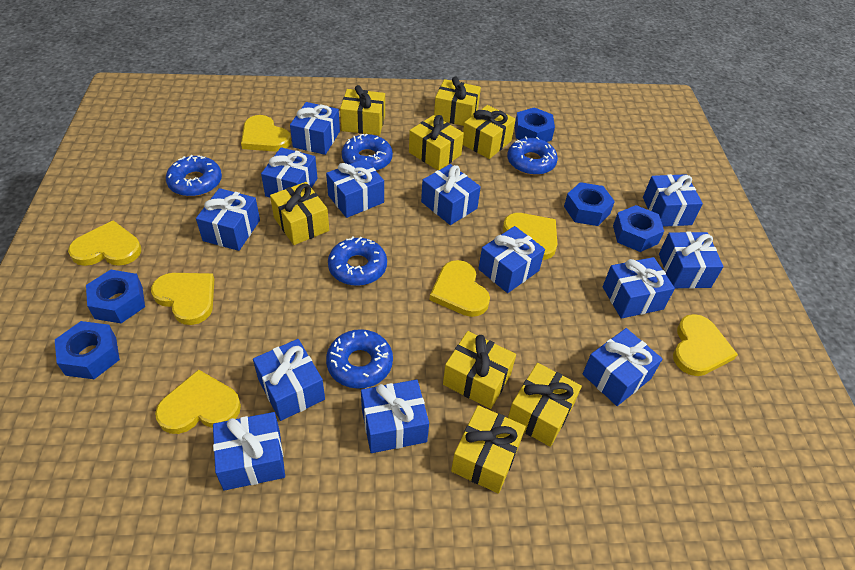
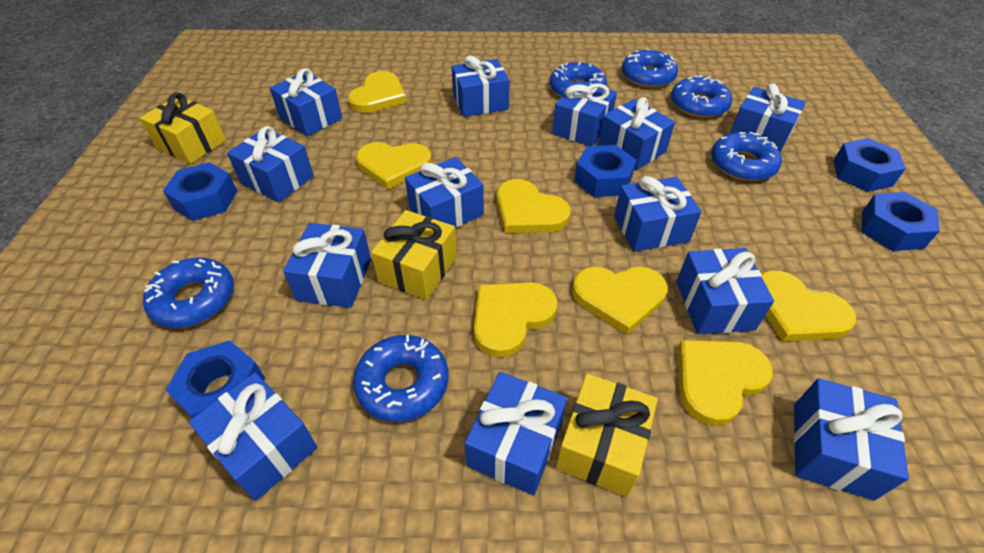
blue donut: [166,155,222,197] [326,329,393,389] [328,237,387,286] [342,133,393,171] [507,137,558,175] = 5 -> [143,258,234,328] [353,335,448,422] [550,62,607,97] [622,48,678,88] [671,75,732,118] [711,132,782,181] = 6
yellow gift: [270,182,329,245] [340,85,385,135] [409,115,464,170] [434,77,481,126] [443,331,516,409] [451,405,526,494] [463,105,516,159] [508,363,582,447] = 8 -> [140,93,226,164] [371,210,457,300] [556,373,658,497] = 3

